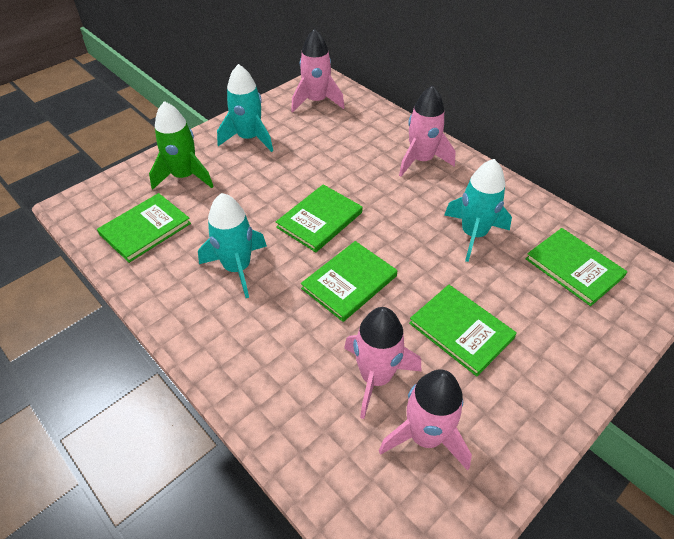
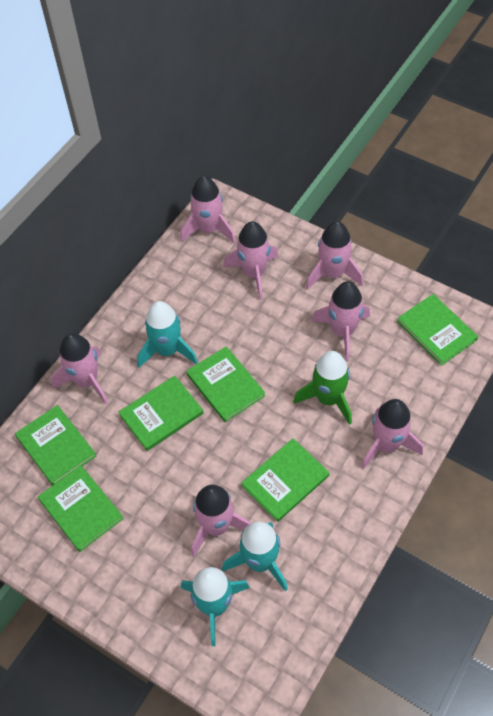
green book: [97,193,191,263] [276,184,363,252] [301,241,397,322] [409,285,517,377] [525,228,627,306] = 5 -> [15,405,96,486] [38,465,124,552] [119,375,203,451] [186,346,265,422] [242,438,329,522] [397,294,478,366] = 6
pink rocket: [291,29,345,112] [344,307,421,419] [379,369,472,471] [399,85,456,177] = 4 -> [51,333,108,405] [180,176,236,243] [191,485,251,556] [223,221,278,300] [306,221,363,290] [311,281,370,361] [361,399,423,469] = 7

